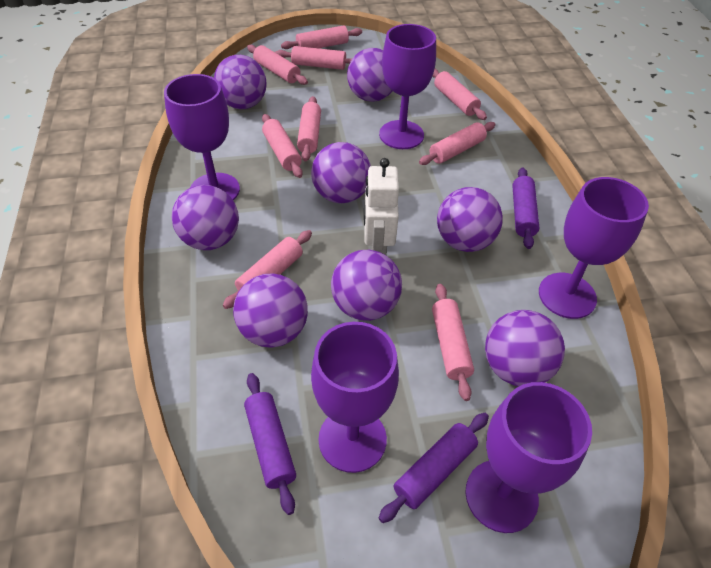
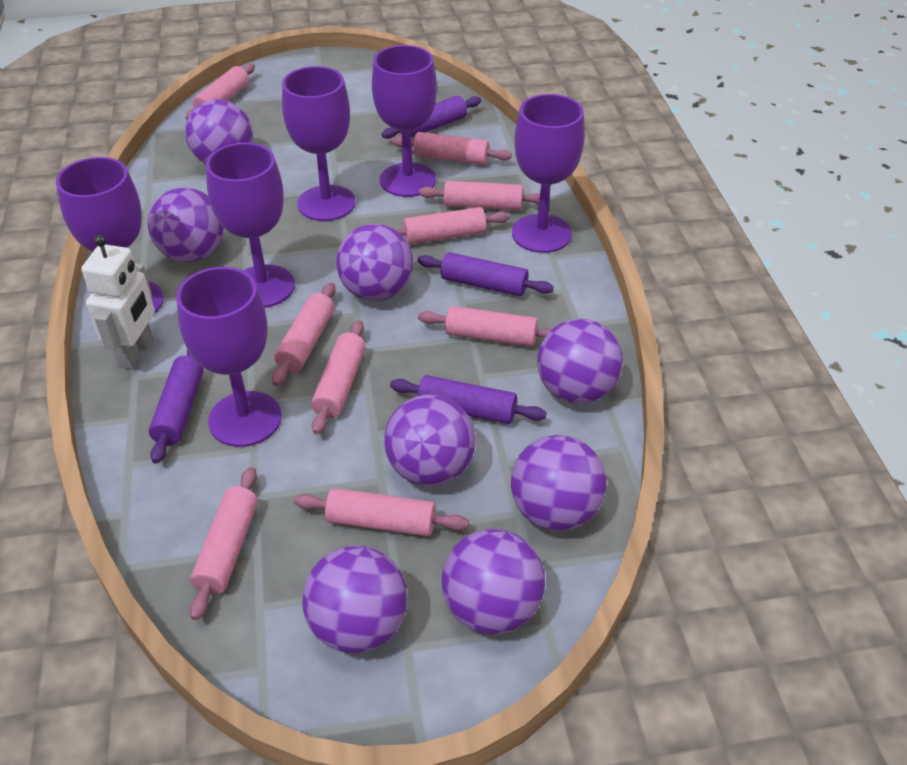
purple goblet: [164,74,240,200] [311,322,399,473] [379,24,436,149] [465,382,592,533] [539,177,649,319] = 5 -> [56,157,164,314] [176,267,282,447] [206,143,295,308] [282,66,356,221] [372,45,437,197] [512,94,585,253] = 6
purple rolling pin: [244,373,296,515] [379,413,489,523] [512,167,539,249] = 3 -> [149,350,204,464] [381,96,481,139] [390,375,547,424] [417,252,554,296] = 4

